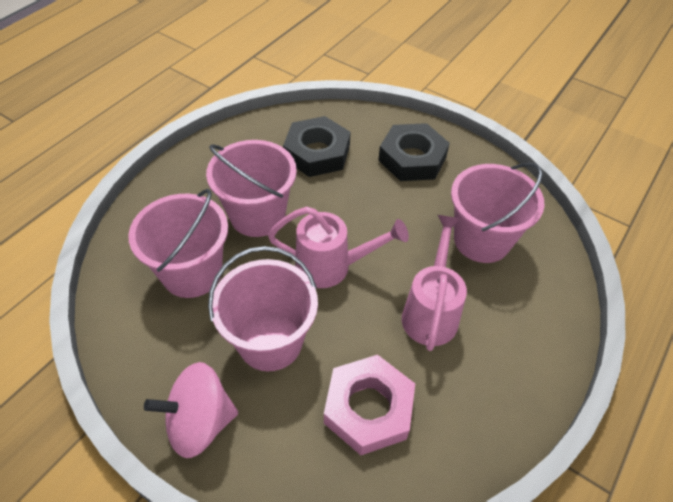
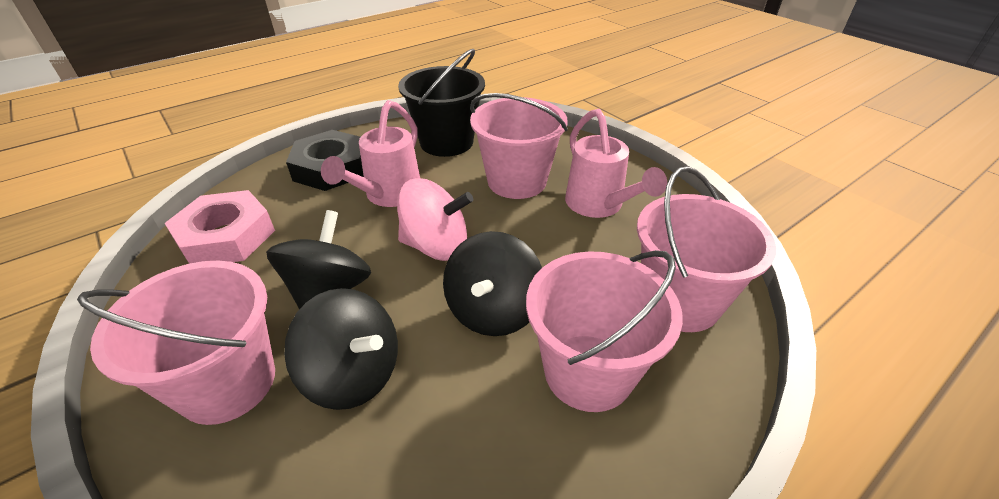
black bucket: none = 0 -> [398,49,485,157] = 1
black nut: [283,116,351,177] [378,123,450,181] = 2 -> [286,130,364,191] = 1
black spinning top: none = 0 -> [266,210,371,310] [284,288,398,410] [443,231,542,336] = 3

